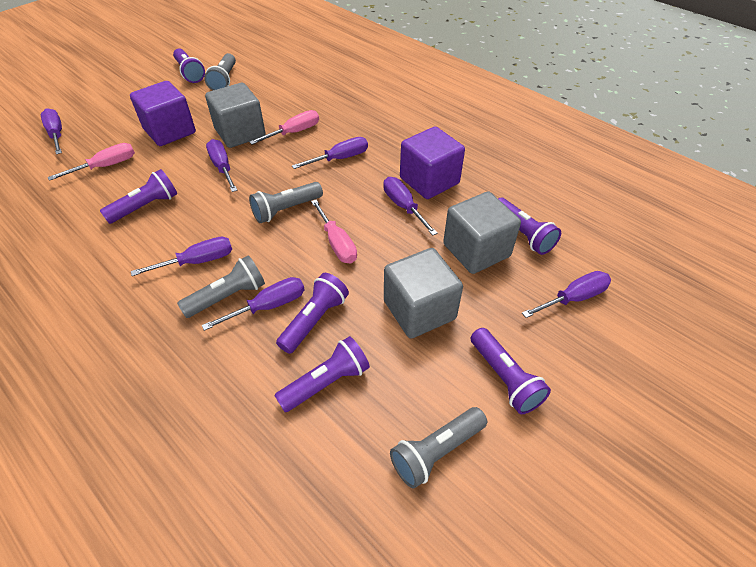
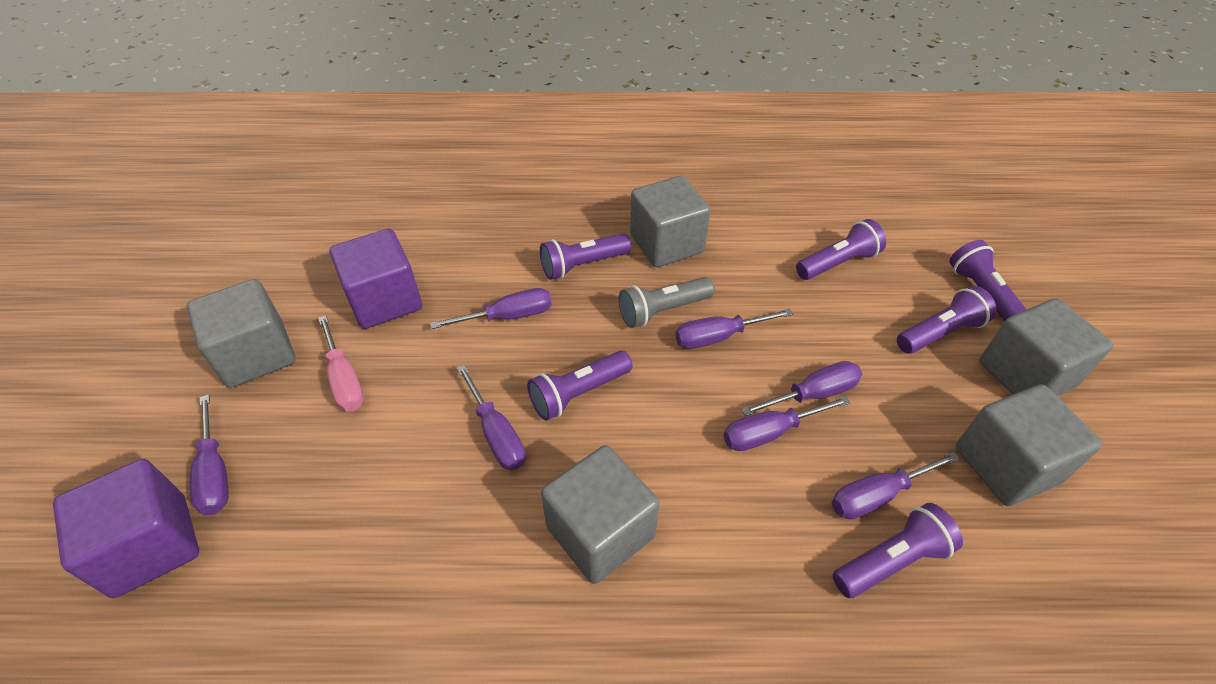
grey cube: [205,83,266,148] [384,248,463,338] [443,191,521,274] = 3 -> [187,279,296,388] [541,445,659,584] [630,176,711,267] [956,384,1102,506] [979,298,1113,396] = 5
grey flashlight: [177,255,265,318] [204,53,236,90] [249,182,323,223] [390,407,487,489] = 4 -> [618,277,715,328] = 1
pink screwdriver: [48,143,135,181] [249,110,319,145] [311,200,357,263] = 3 -> [318,315,364,411] = 1

